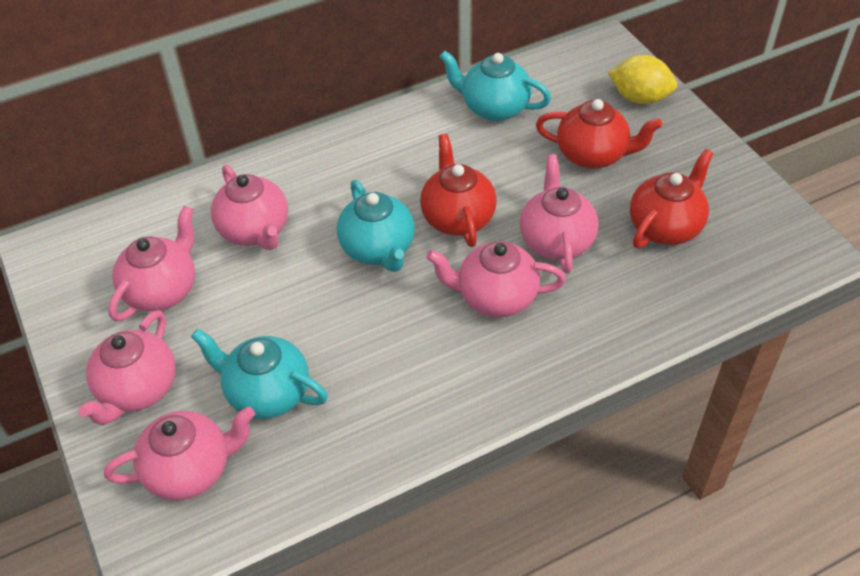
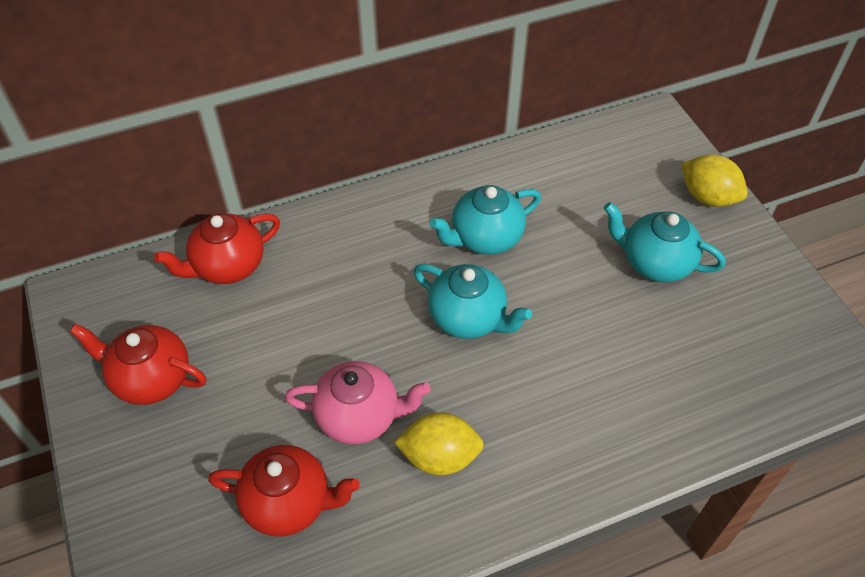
pink teapot: [78,310,176,425] [104,407,255,501] [108,206,195,321] [211,165,288,250] [426,241,566,317] [520,154,598,274] = 6 -> [285,361,431,445] = 1
yellow lemon: [608,55,677,104] = 1 -> [394,412,484,476] [681,155,748,207] = 2

